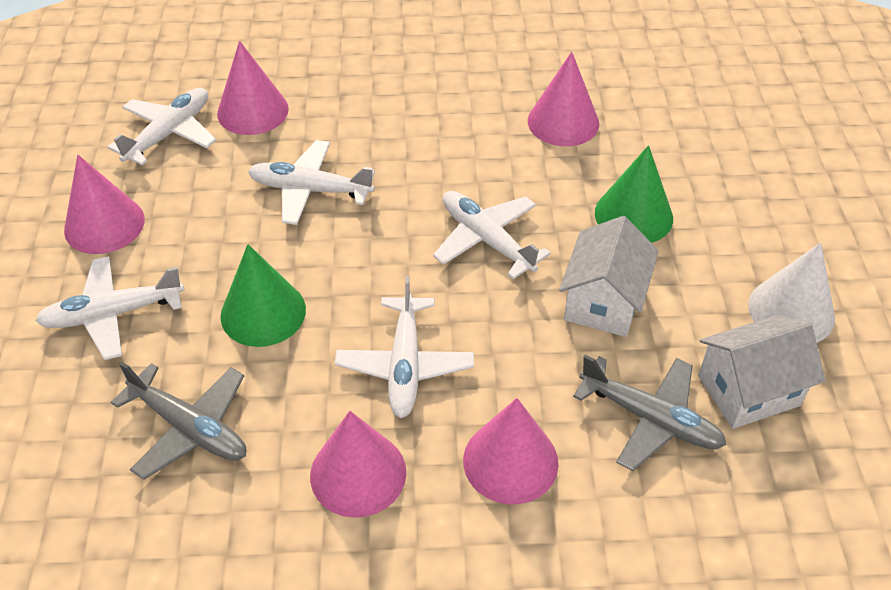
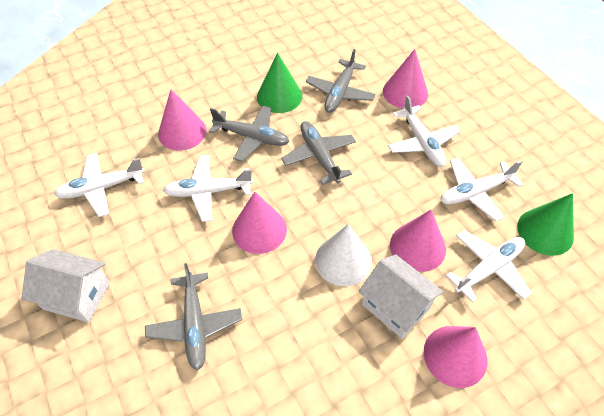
grey plane: [111,361,246,480] [573,355,727,471] = 2 -> [145,263,242,371] [209,106,289,162] [281,121,356,185] [306,49,375,113] = 4

